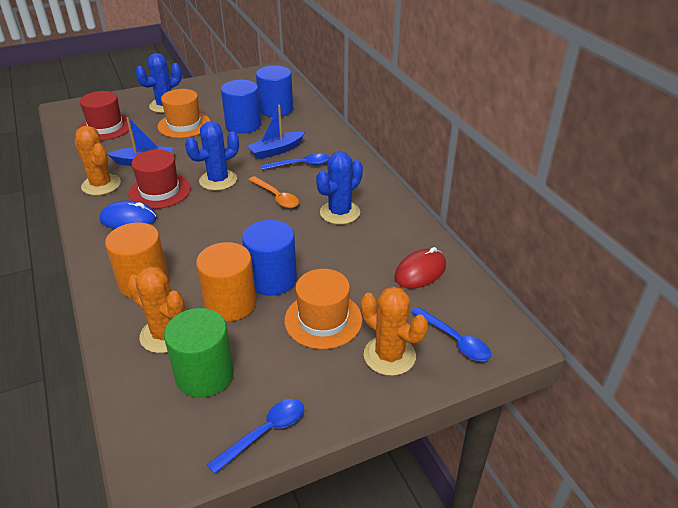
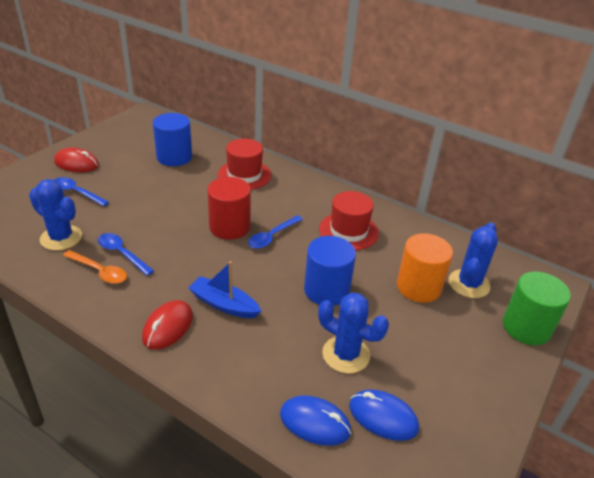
blue boat: [107,117,173,166] [247,105,305,159] = 2 -> [188,261,261,318] = 1
blue cylinder: [221,80,261,134] [242,220,297,296] [256,65,293,117] = 3 -> [153,113,192,166] [304,236,356,306] = 2
blue mouse: [100,200,157,229] = 1 -> [280,396,351,446] [349,389,419,441] = 2
orange cactus: [75,126,121,196] [127,266,185,353] [360,286,428,376] = 3 -> none = 0
orange cylinder: [105,222,169,298] [196,242,256,321] = 2 -> [397,233,453,303] = 1
orange hat: [158,89,210,138] [284,269,362,349] = 2 -> none = 0
red cylinder: none = 0 -> [207,177,251,240] = 1
red mouse: [394,247,446,289] = 1 -> [54,147,99,172] [142,300,193,350] = 2

